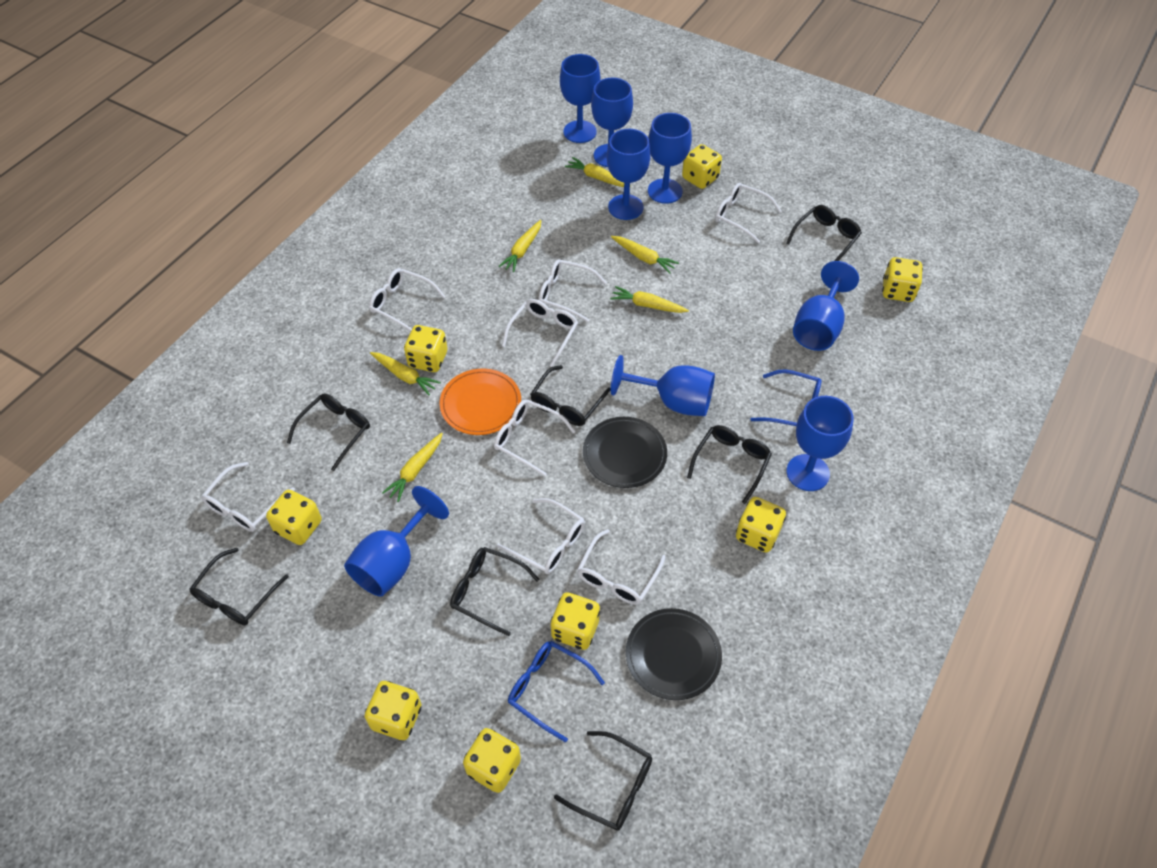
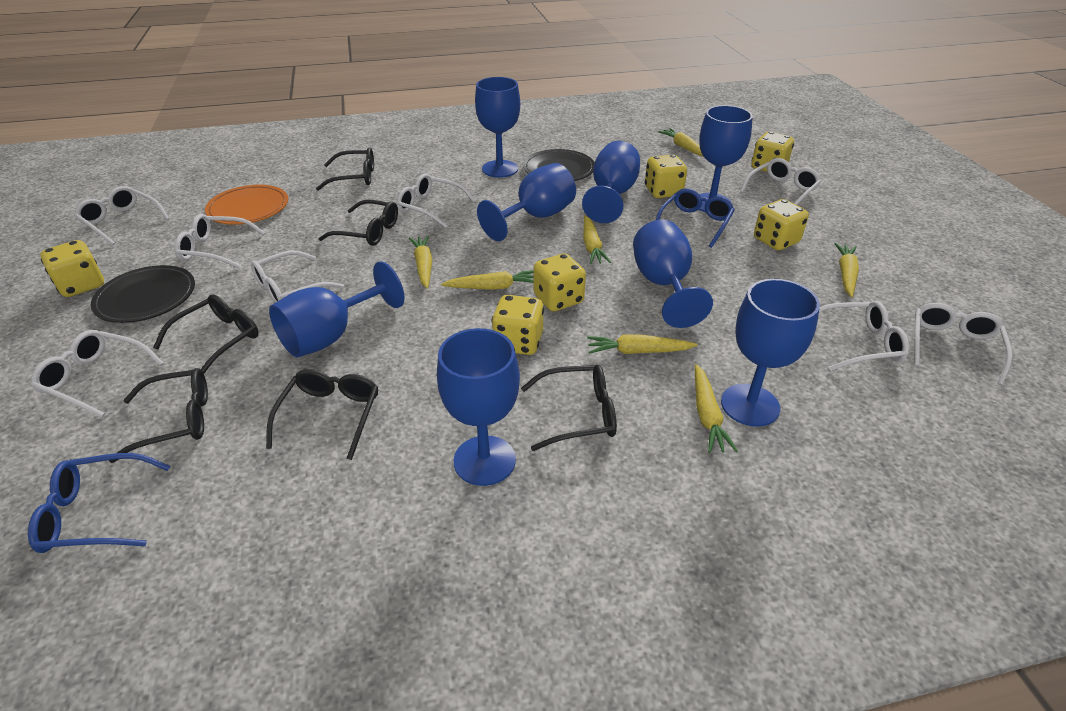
black glasses: [190,548,289,625] [287,394,370,471] [450,547,540,636] [530,365,611,426] [554,731,652,831] [687,425,772,504] [786,205,862,261] = 7 -> [109,368,208,463] [153,295,259,373] [266,369,379,460] [316,147,374,191] [318,200,398,246] [521,365,617,451] = 6
yellow carrot: [370,352,441,395] [382,433,443,502] [498,220,542,272] [565,157,631,187] [610,286,689,313] [611,236,679,274] = 6 -> [409,235,433,289] [441,270,534,290] [583,215,611,264] [587,334,698,354] [658,128,704,157] [695,364,738,453] [834,243,859,297] = 7
yellow dice: [266,490,322,545] [365,681,422,740] [404,325,447,372] [463,728,521,793] [550,592,600,650] [682,144,722,189] [736,497,786,553] [882,257,923,302] = 8 -> [40,240,104,297] [492,295,544,355] [533,254,586,311] [645,155,687,198] [751,132,794,172] [754,199,809,250] = 6

